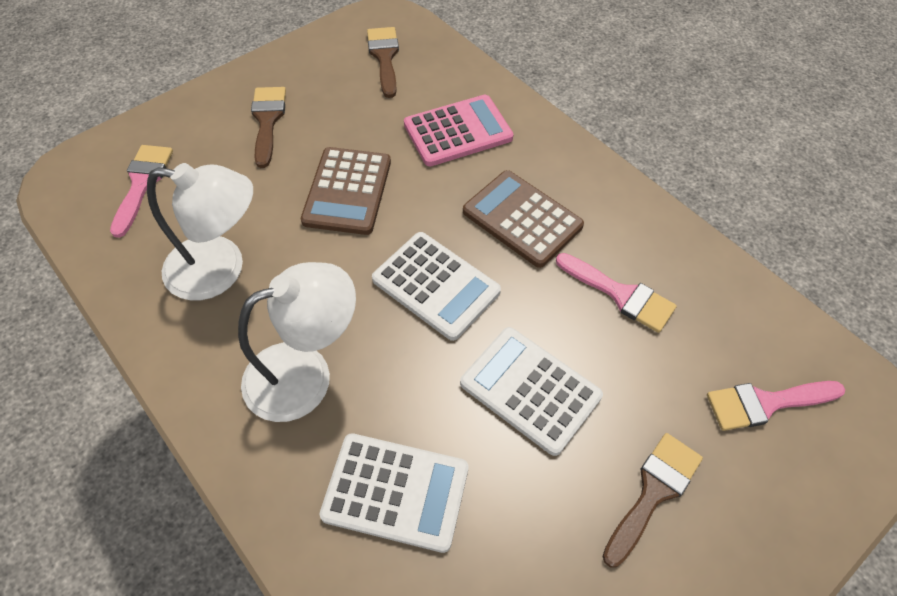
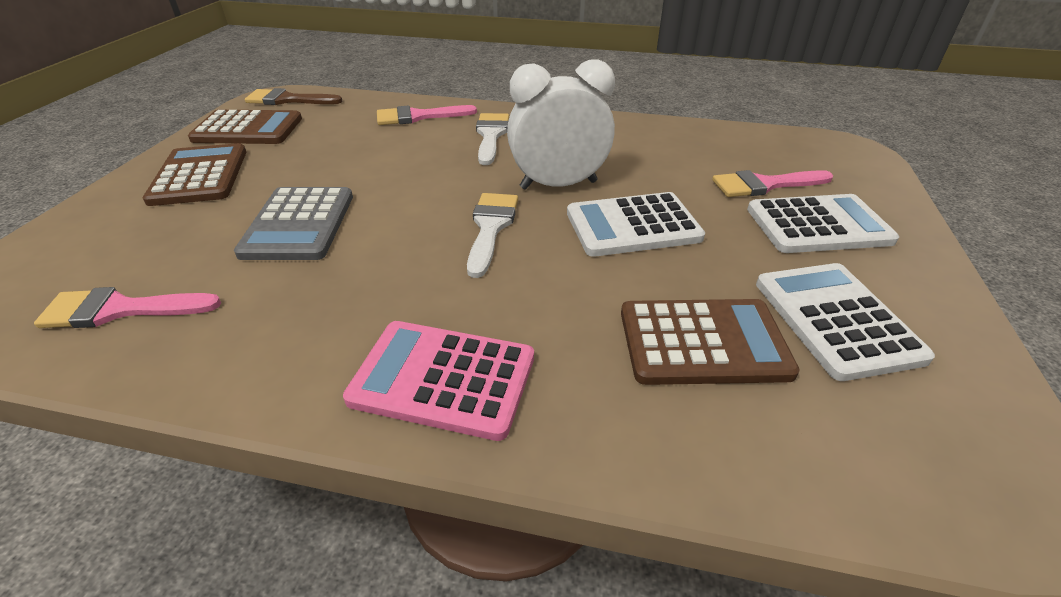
brown brush: [251,87,286,168] [367,27,399,98] [602,433,703,567] = 3 -> [245,88,342,105] = 1
brown calculator: [301,147,391,235] [463,170,584,268] = 2 -> [143,143,246,206] [188,110,302,144] [621,299,800,385] = 3
grey calculator: none = 0 -> [234,187,353,260] = 1
white brush: none = 0 -> [467,193,518,278] [476,113,509,165] = 2
white clock: none = 0 -> [507,59,615,190] = 1
white lamp: [147,163,253,300] [238,262,356,422] = 2 -> none = 0

